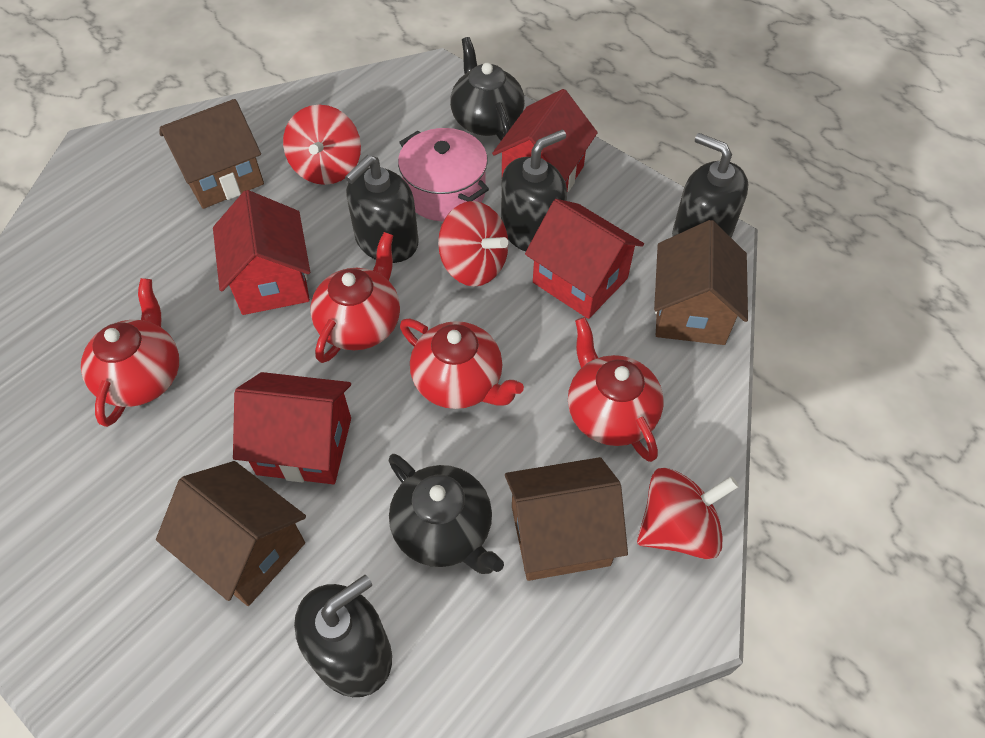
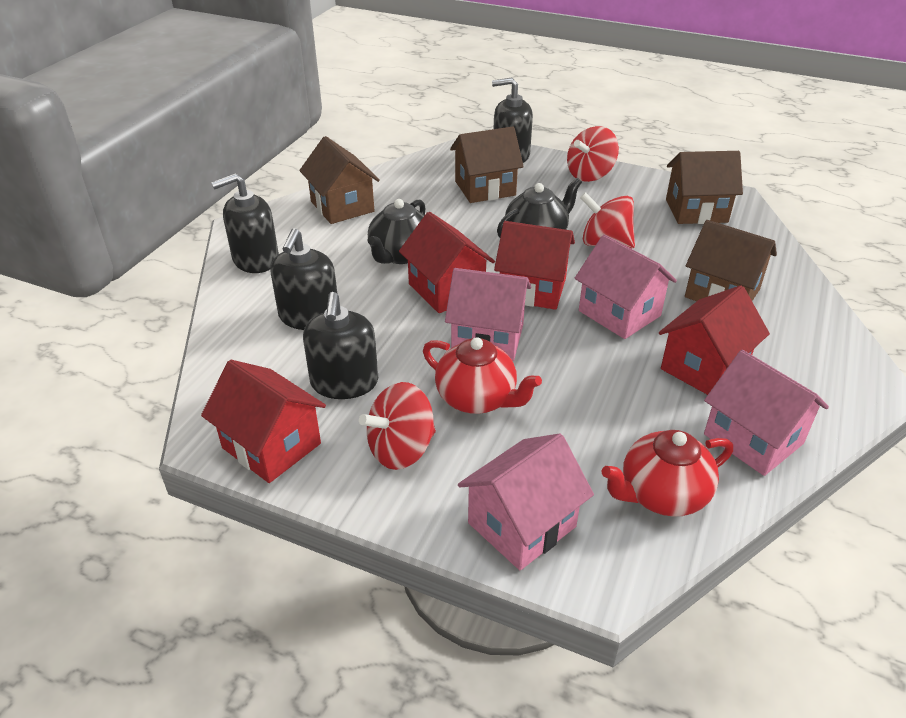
pink house: none = 0 -> [445,268,531,361] [458,433,594,570] [575,235,677,339] [704,350,829,476] = 4
pink pot: [398,128,489,221] = 1 -> none = 0
red teapot: [81,278,179,427] [311,232,400,363] [400,319,524,409] [568,317,664,462] = 4 -> [423,337,542,414] [602,430,733,517] = 2

